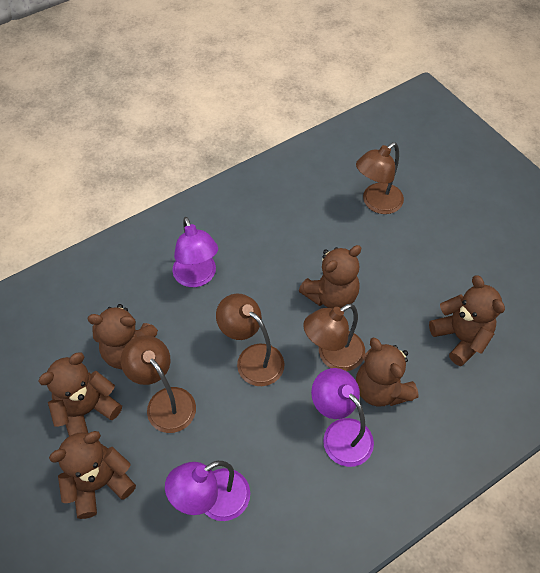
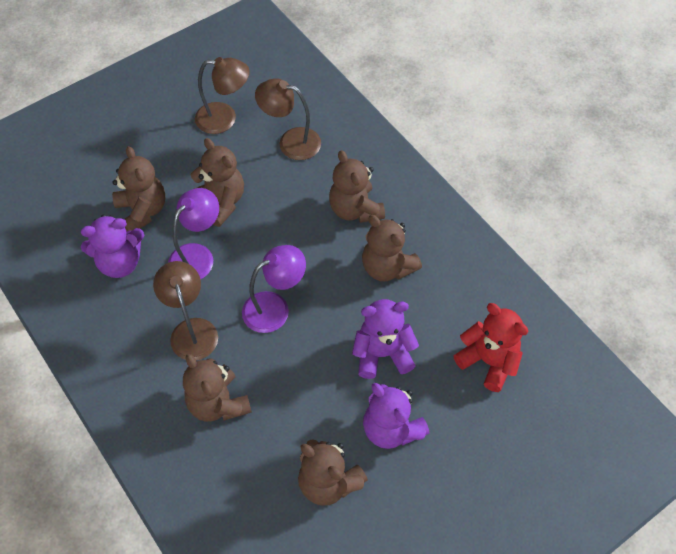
brown lamp: [121,336,196,433] [216,294,284,386] [303,304,365,371] [356,142,404,214] = 4 -> [153,261,218,360] [195,57,249,134] [255,78,321,160] = 3
purple lamp: [165,461,250,521] [172,217,218,287] [311,368,374,467] = 3 -> [168,188,219,280] [242,245,306,333] = 2
purple teddy bear: none = 0 -> [81,214,144,278] [352,299,419,379] [363,383,429,449] = 3
red teddy bear: none = 0 -> [454,303,528,392] = 1

